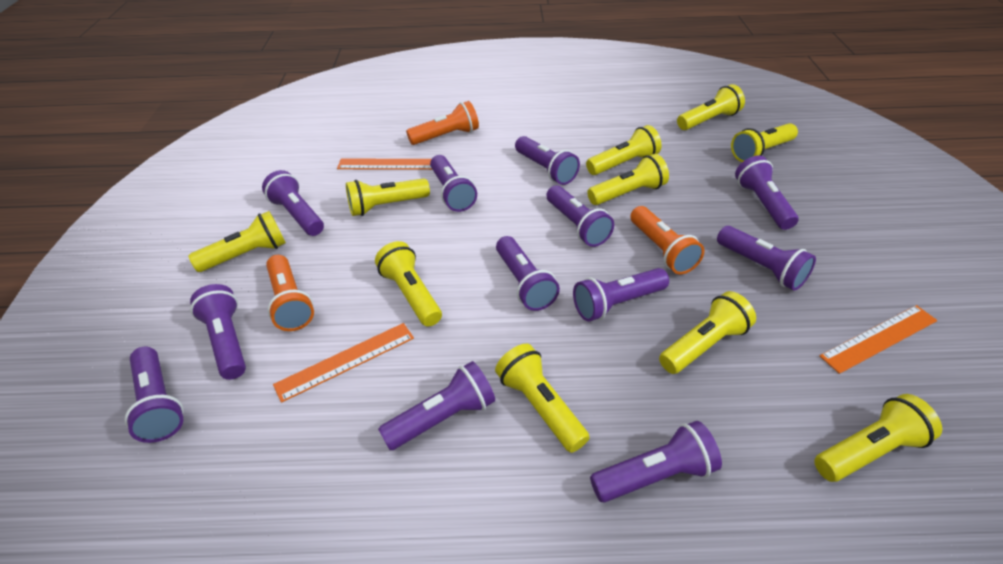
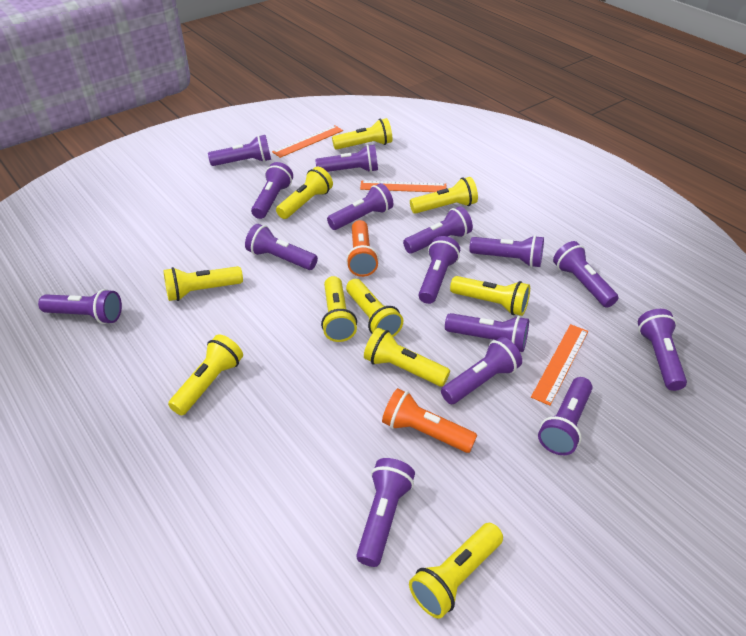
orange flashlight: [266,255,314,331] [406,101,479,145] [630,206,704,274] = 3 -> [346,220,379,277] [382,388,477,453] = 2
purple flashlight: [125,347,184,443] [190,284,246,380] [262,170,324,236] [378,361,495,450] [430,155,477,212] [496,236,560,311] [515,136,580,185] [546,185,614,247] [573,268,669,322] [590,421,722,503] [717,226,816,291] [735,155,798,230] = 12 -> [38,289,122,324] [208,135,271,166] [245,224,318,270] [251,162,293,219] [315,145,378,172] [327,183,393,230] [356,458,415,567] [403,206,473,254] [419,236,460,304] [441,337,522,404] [445,313,529,352] [469,235,544,267] [538,377,593,455] [553,241,619,308] [638,309,687,391] = 15

